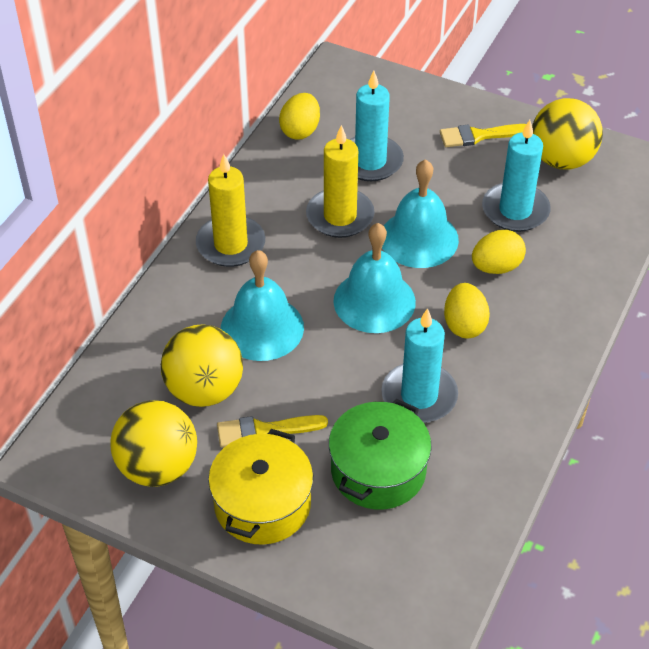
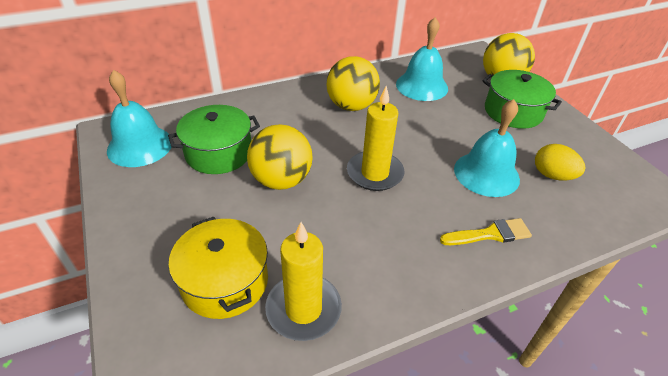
green pot: [329,399,432,510] = 1 -> [168,105,260,174] [482,70,562,129] = 2
turquoise candle: [349,70,404,181] [381,308,458,423] [482,120,550,232] = 3 -> none = 0
yellow brush: [217,415,328,447] [440,124,526,147] = 2 -> [440,218,532,245] = 1
yellow egg: [279,93,320,140] [444,283,490,338] [472,230,526,274] = 3 -> [535,144,585,181] = 1

